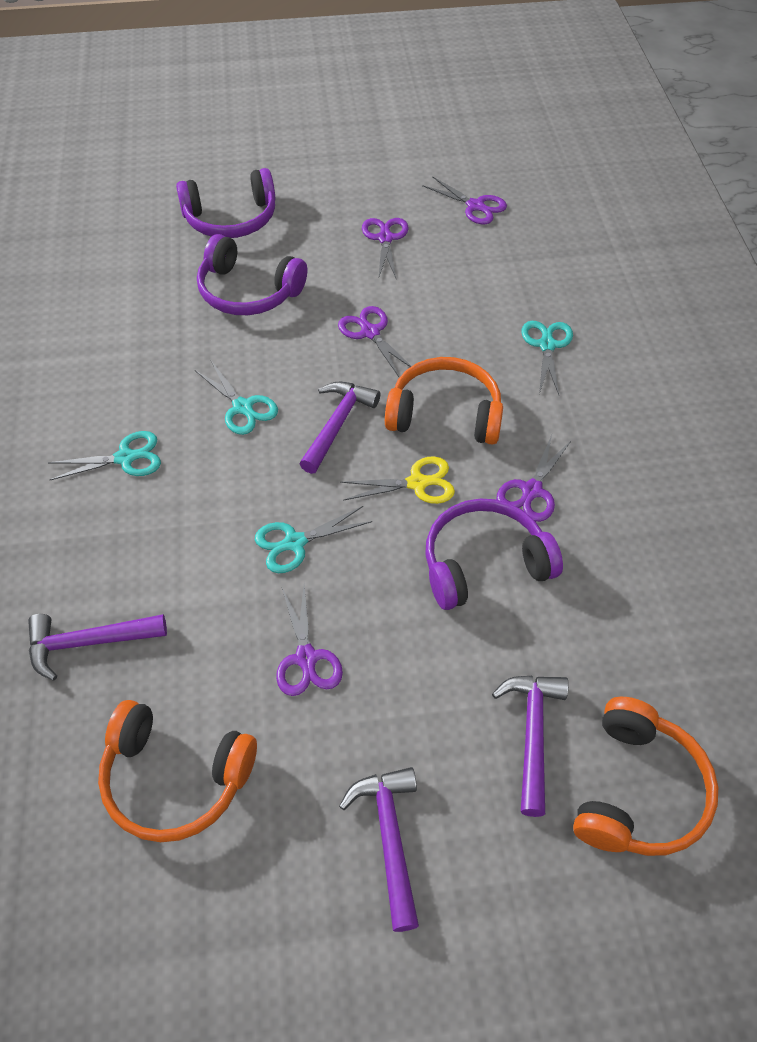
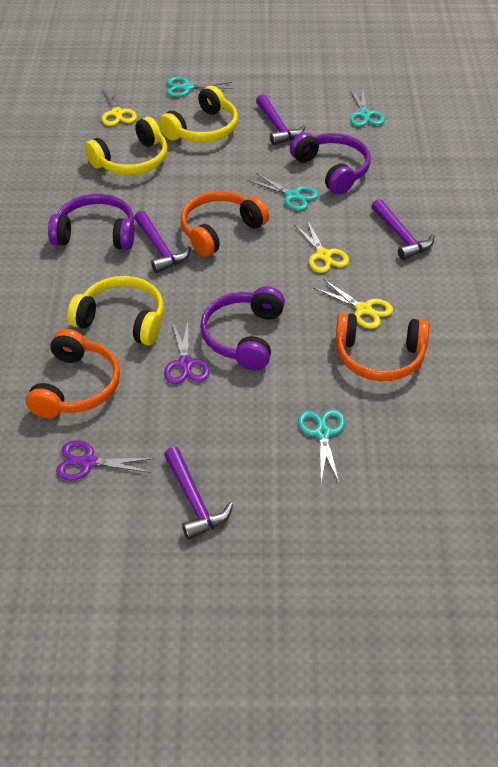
purple scissors: [276,584,343,696] [338,306,412,377] [362,218,409,280] [422,176,507,224] [496,435,572,522] = 5 -> [56,441,154,480] [164,322,210,384] = 2
yellow headphones: none = 0 -> [67,276,164,345] [85,117,168,175] [159,86,238,142] = 3
yellow scissors: [340,456,455,504] = 1 -> [102,87,137,126] [294,220,349,273] [314,279,393,329] = 3

